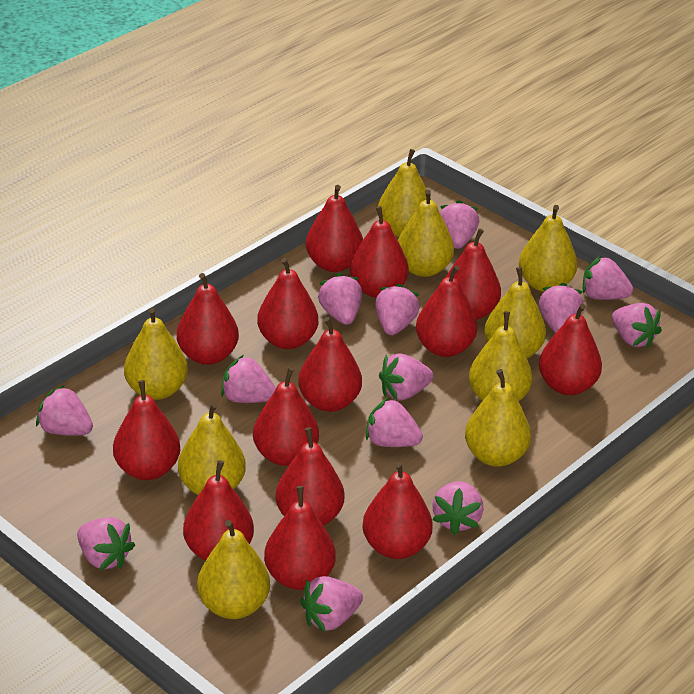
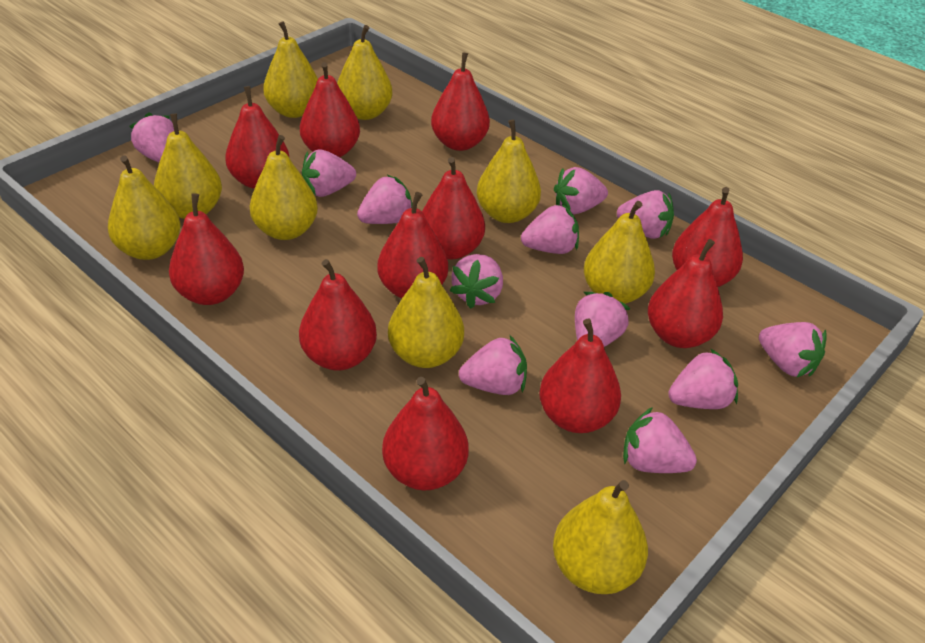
pink strawberry: [36,385,93,436] [77,517,135,570] [221,355,276,403] [300,576,363,632] [318,273,362,325] [366,397,423,447] [375,284,420,335] [379,353,434,400] [432,481,483,535] [440,200,479,249] [539,283,583,333] [583,256,633,300] [612,303,662,348] = 13 -> [129,112,174,162] [302,149,356,197] [357,175,413,224] [449,254,503,309] [459,335,527,395] [521,204,579,254] [554,167,608,215] [575,292,630,347] [617,190,674,239] [623,407,697,473] [668,348,738,409] [759,322,827,378] = 12
red pear: [113,380,180,480] [177,273,239,365] [183,460,254,560] [253,367,319,466] [257,258,318,349] [264,486,336,590] [276,427,344,526] [298,317,362,412] [306,185,363,272] [350,206,409,298] [362,462,433,559] [416,265,477,357] [445,228,501,320] [539,304,602,395] = 14 -> [169,193,244,305] [225,86,289,189] [299,259,377,371] [300,62,360,157] [377,192,448,298] [382,377,469,490] [422,157,485,259] [431,52,490,151] [539,319,621,433] [648,239,723,348] [672,187,743,287] = 11

